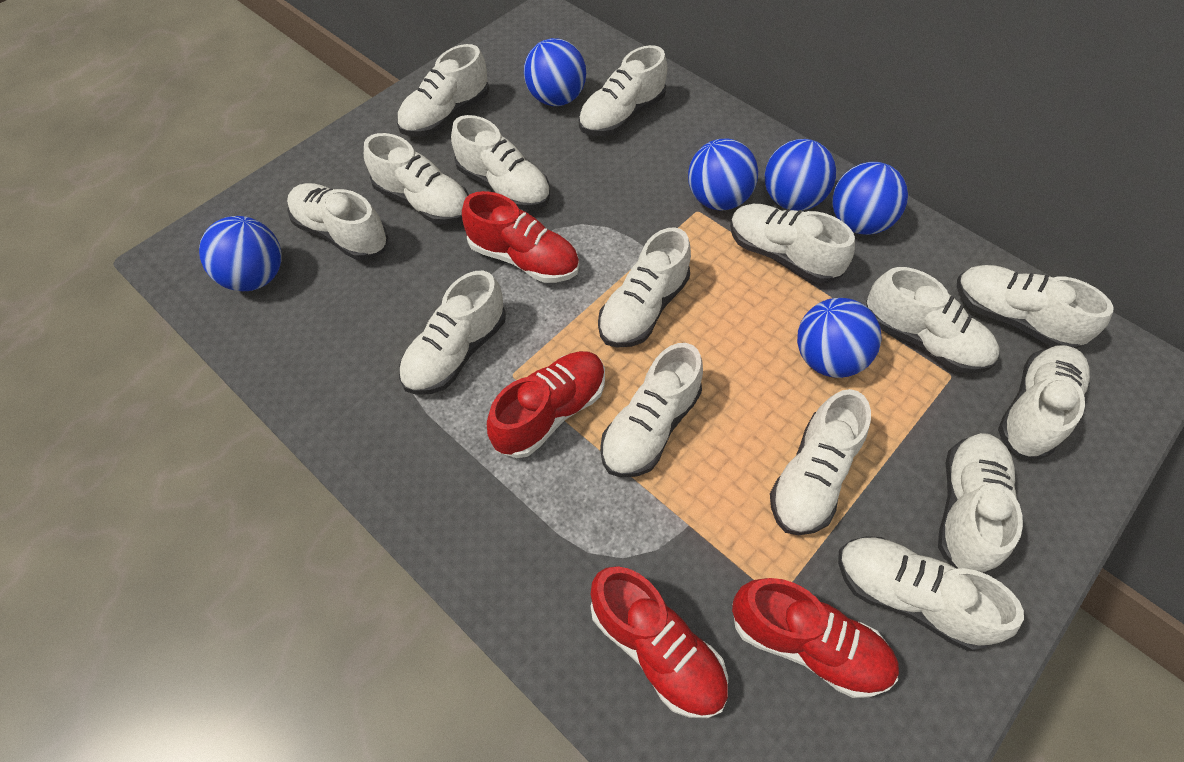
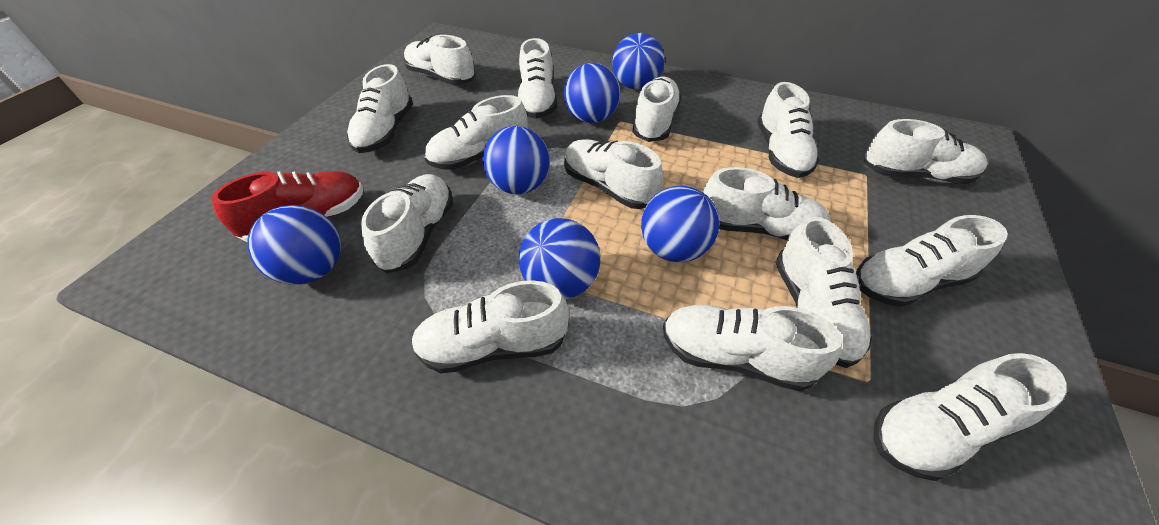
red shoe: [462,191,579,283] [487,351,605,458] [591,566,728,718] [732,578,899,698] = 4 -> [211,171,363,242] = 1

